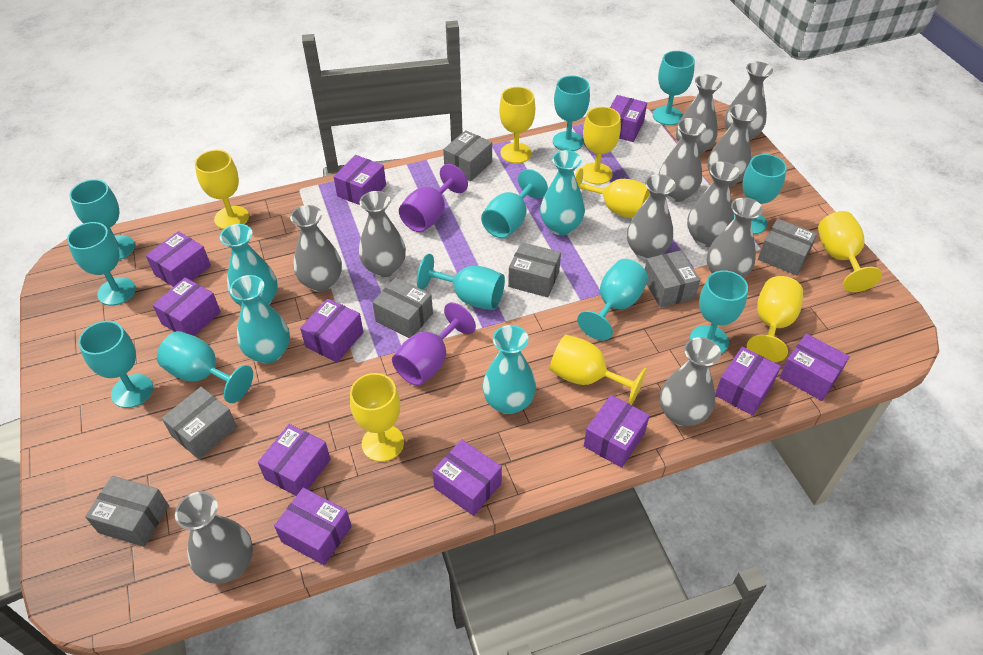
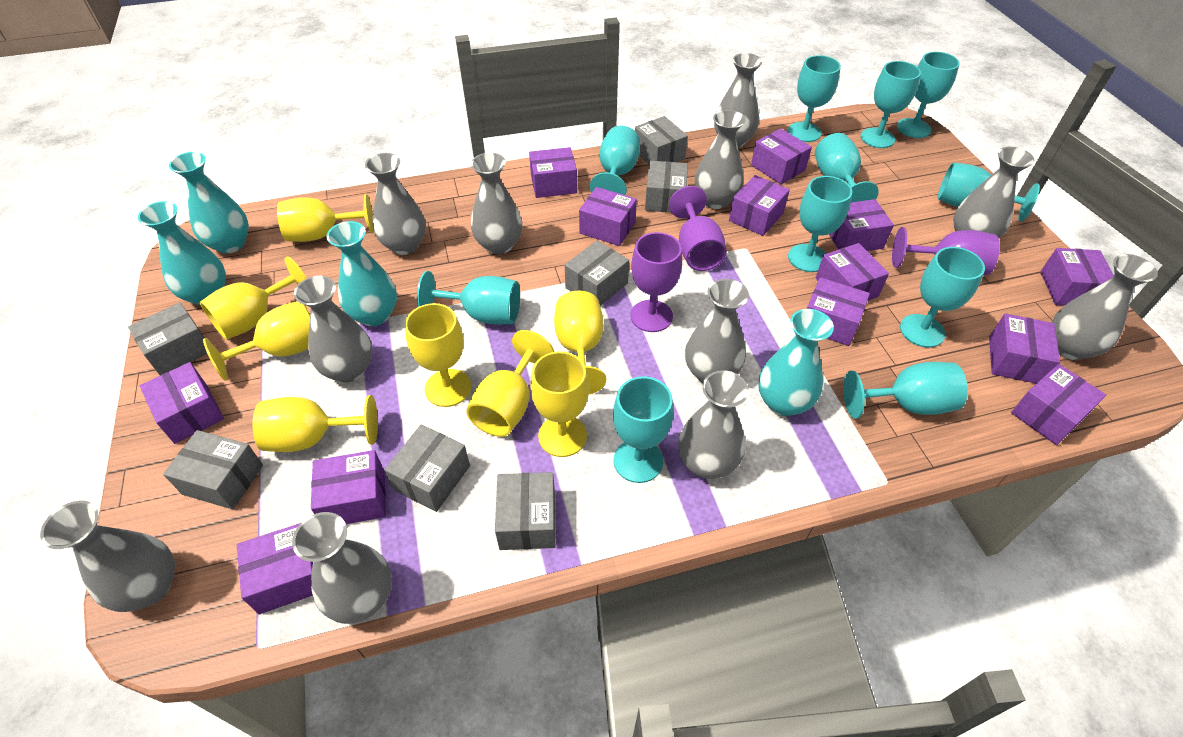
purple box: [146,231,211,287] [153,278,221,336] [258,424,331,496] [274,488,352,565] [300,299,364,363] [333,155,386,205] [432,439,502,516] [584,395,650,468] [610,95,647,142] [715,347,781,416] [779,334,850,401] = 11 -> [140,362,224,444] [237,523,313,614] [311,450,386,524] [529,147,577,198] [579,187,637,246] [729,175,790,236] [751,128,812,184] [807,277,870,346] [815,243,889,301] [829,199,894,251] [989,313,1060,384] [1011,364,1106,445] [1040,248,1114,306] = 13
purple goblet: [392,302,476,386] [399,164,468,232] = 2 -> [630,232,682,332] [669,186,727,271] [892,227,1000,275] = 3

